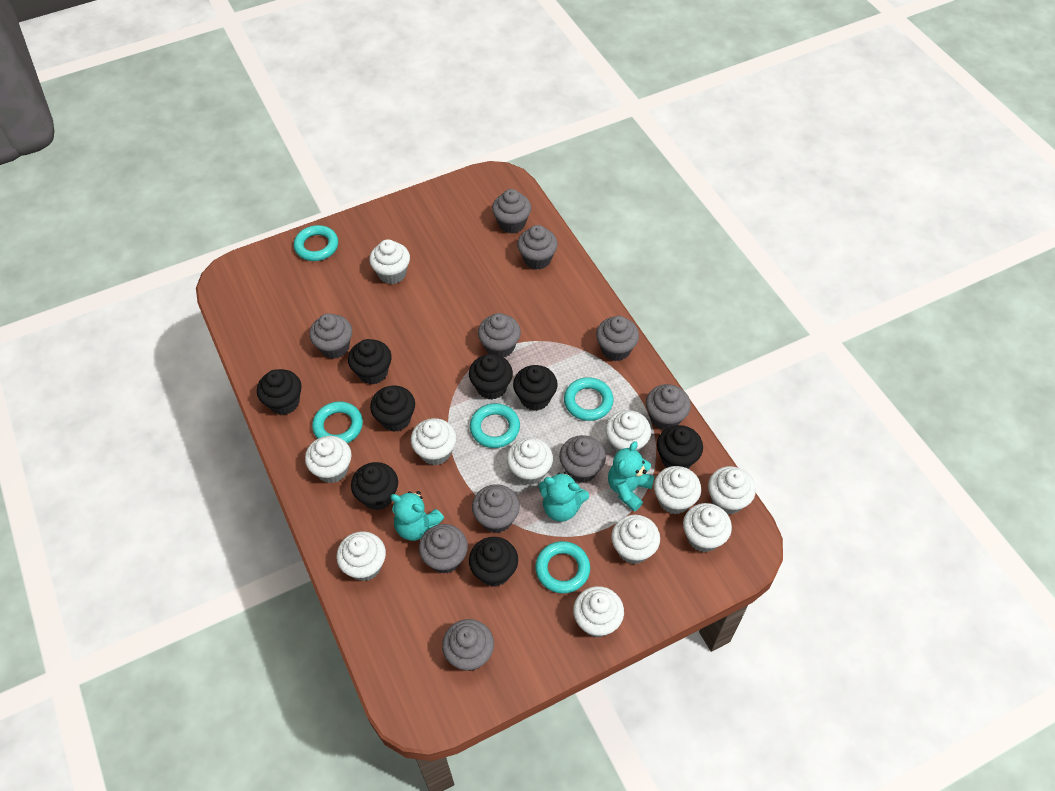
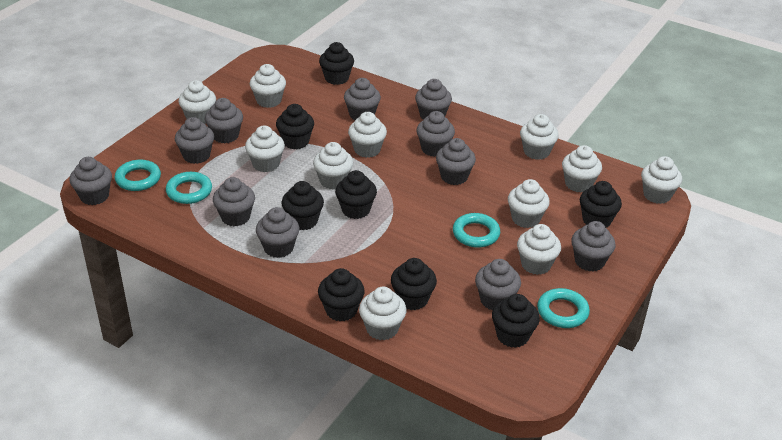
grey cupcake: [309,313,352,359] [419,524,468,574] [442,619,494,671] [472,484,520,533] [478,313,521,358] [492,189,531,234] [517,225,558,270] [559,435,606,483] [596,316,639,361] [646,384,691,430] = 10 -> [70,157,112,205] [175,117,214,164] [205,98,243,143] [213,177,255,226] [256,207,299,258] [344,78,381,120] [415,79,452,120] [416,111,455,157] [436,138,476,185] [475,259,521,311] [571,221,616,272] = 11
turquoise ring: [294,225,338,261] [312,401,363,443] [470,403,520,448] [535,541,590,594] [564,377,614,421] = 5 -> [115,160,161,191] [166,172,212,204] [453,213,500,248] [537,288,590,328] = 4
turquoise teddy bear: [390,491,444,541] [539,471,589,522] [608,441,655,512] = 3 -> none = 0

